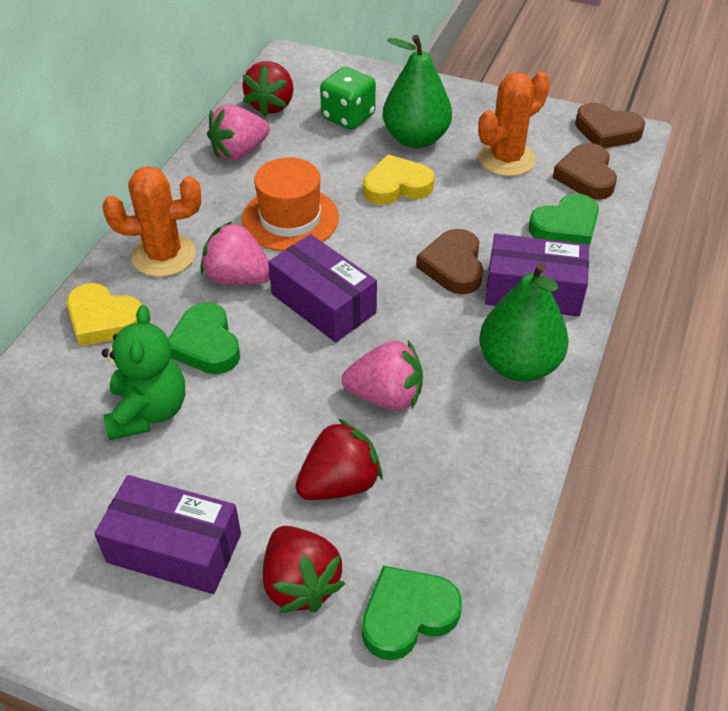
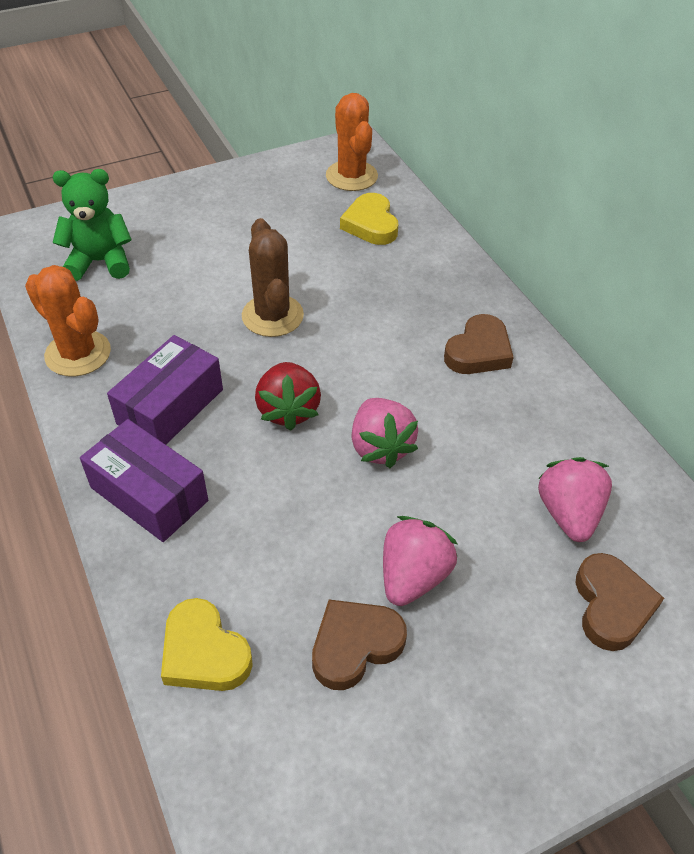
brown cactus: none = 0 -> [242,218,304,337] = 1
green dice: [320,67,376,130] = 1 -> none = 0
green heart: [168,302,240,374] [362,566,462,660] [529,194,599,247] = 3 -> none = 0
green pear: [383,35,452,148] [479,262,569,382] = 2 -> none = 0
orange hat: [242,157,339,251] = 1 -> none = 0
purple box: [94,475,241,594] [268,234,377,342] [485,234,589,316] = 3 -> [80,419,208,542] [107,335,223,445] = 2
red strawberry: [242,61,293,116] [263,526,345,613] [295,419,383,500] = 3 -> [255,362,321,431] = 1

